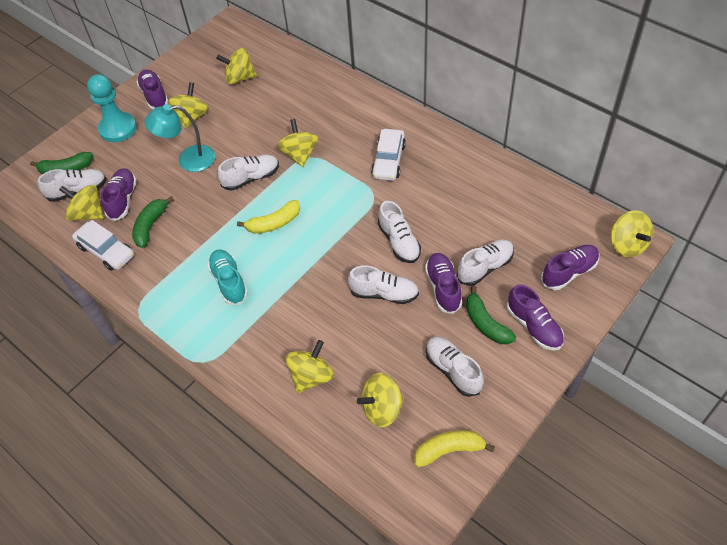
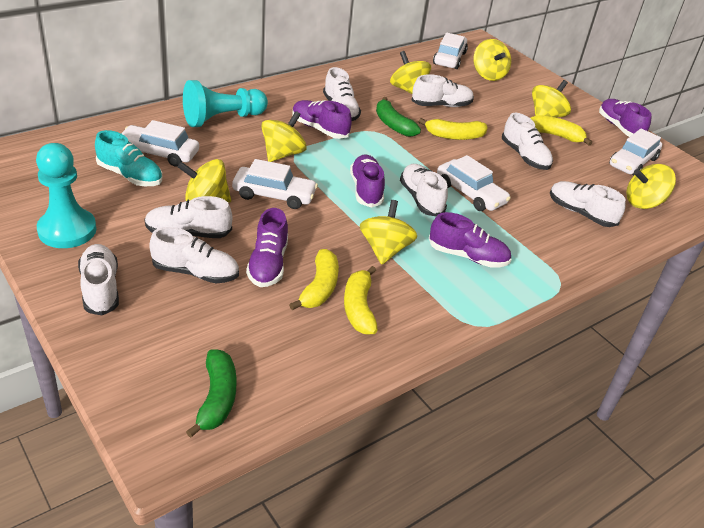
green banana: [30,152,93,174] [132,196,174,248] [466,286,516,344] = 3 -> [186,349,236,438] [376,97,421,137] = 2
turquoise lamp: [144,104,215,172] = 1 -> none = 0
turquoise pawn: [87,74,137,142] = 1 -> [36,143,96,248] [183,80,268,127] = 2
white car: [72,220,134,271] [371,129,406,181] = 2 -> [121,120,199,166] [232,159,318,209] [433,33,468,69] [437,155,511,211] [609,128,662,176] = 5
white shoe: [38,169,107,202] [218,155,279,191] [348,265,419,304] [378,201,421,263] [426,337,484,397] [457,239,514,286] = 6 -> [78,244,119,316] [144,196,232,238] [149,227,239,283] [323,67,361,121] [400,164,448,216] [412,74,474,107] [502,113,553,170] [550,181,626,227] = 8
yellow banana: [237,200,300,234] [414,430,495,467] = 2 -> [289,249,339,310] [344,266,378,335] [419,118,488,140] [530,115,592,145] = 4

